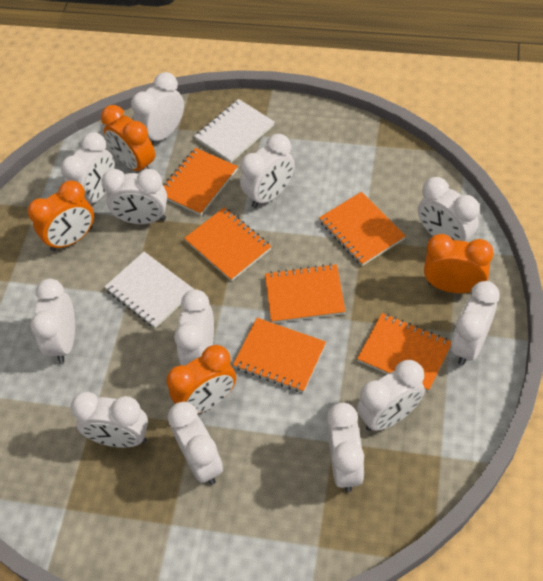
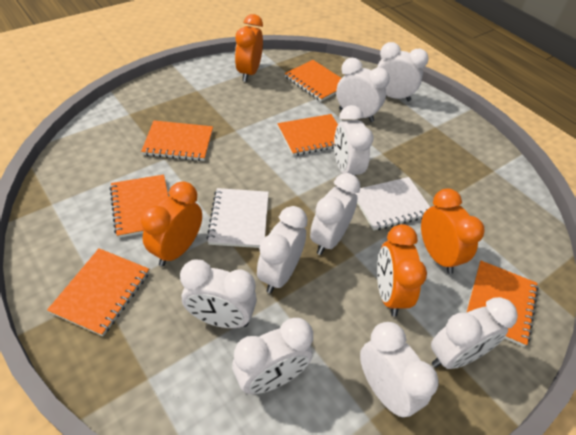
white clock: [30,278,75,363] [61,132,115,204] [70,392,148,448] [101,169,167,224] [131,72,184,145] [168,402,223,485] [174,289,214,366] [240,134,295,208] [327,403,364,492] [357,360,425,431] [418,177,480,242] [451,281,500,365] = 12 -> [180,259,257,328] [232,318,313,394] [257,206,308,294] [310,173,361,255] [334,105,373,175] [336,58,390,122] [360,322,439,418] [377,42,428,102] [431,297,518,369] = 9

